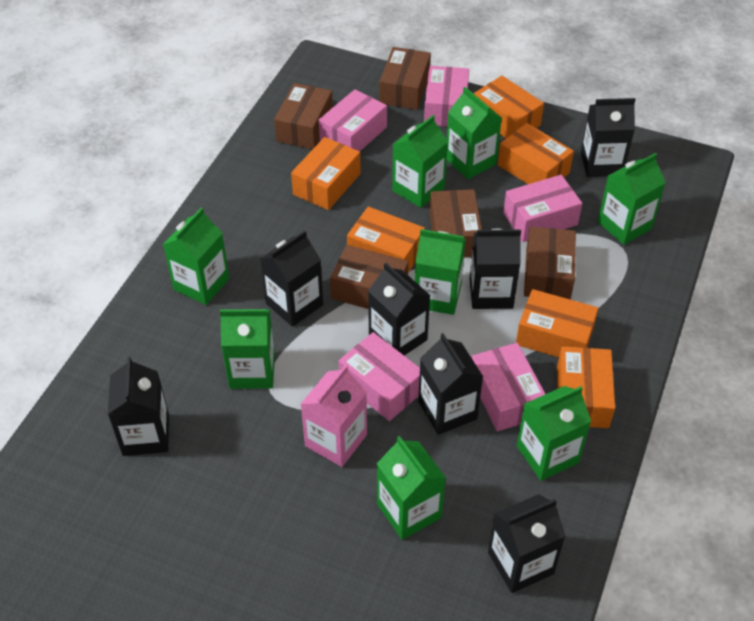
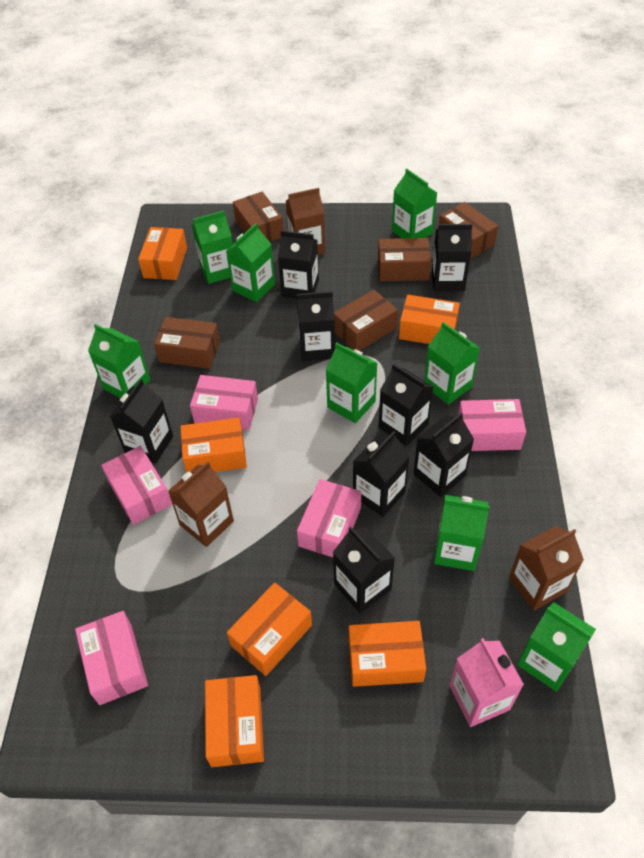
black carton: [108,357,169,456] [260,230,323,327] [368,263,430,356] [418,333,483,435] [470,229,521,309] [488,494,566,593] [581,98,636,177] = 7 -> [110,379,173,463] [278,230,319,299] [297,291,335,361] [333,526,395,614] [353,431,410,517] [379,364,433,446] [413,413,474,497] [432,224,472,291] = 8
brown carton: none = 0 -> [168,462,234,547] [286,188,325,255] [509,526,584,611] = 3

